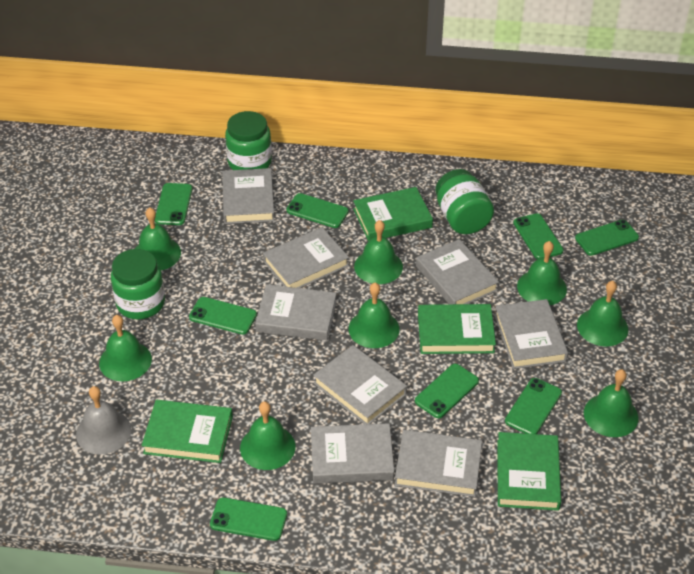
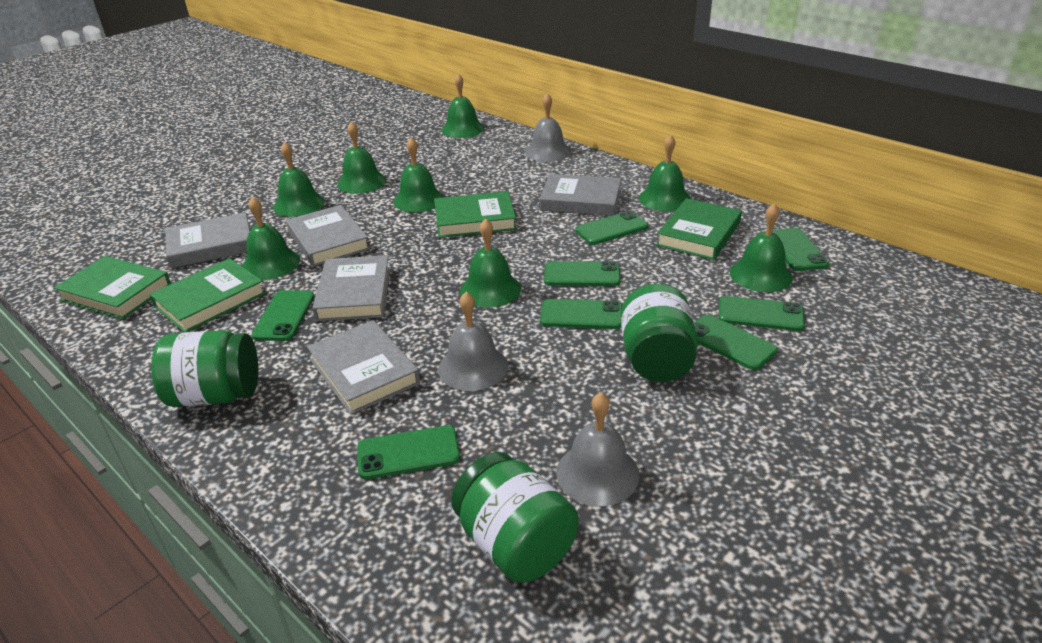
grey bell: [76,386,131,455] = 1 -> [438,291,508,391] [525,93,571,162] [556,392,640,506] = 3
grey book: [222,168,274,224] [255,284,337,341] [263,227,349,288] [311,423,394,484] [313,345,407,424] [395,430,482,497] [416,239,499,304] [494,299,568,369] = 8 -> [166,212,250,268] [286,205,370,267] [307,320,420,415] [312,255,390,321] [540,174,621,216] = 5

